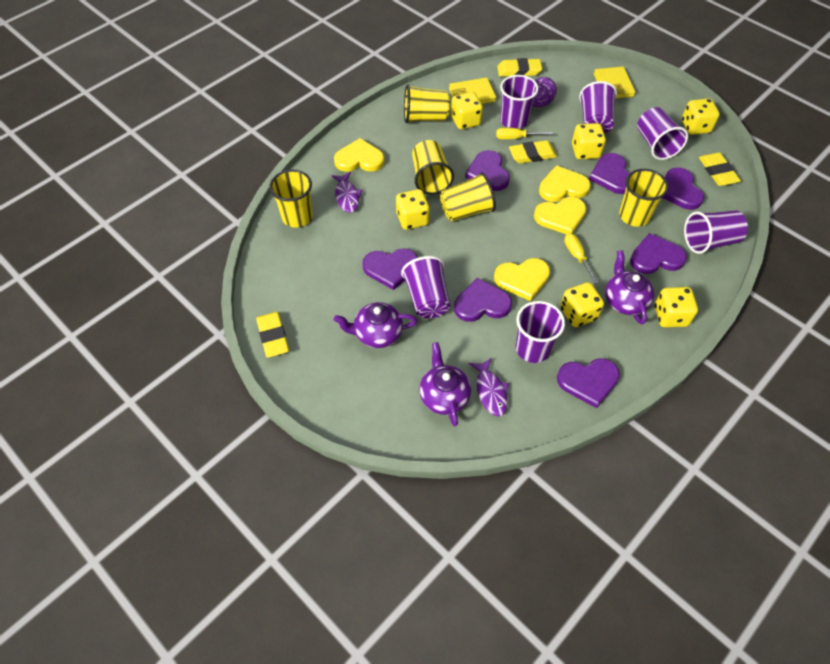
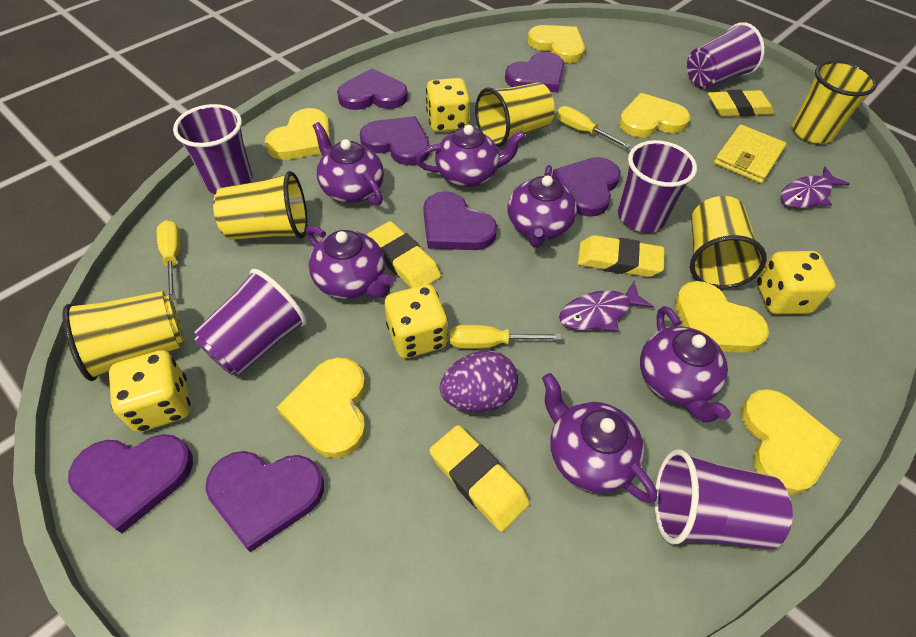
purple cup: [401,256,450,319] [500,75,539,129] [516,301,565,363] [579,81,617,134] [637,107,688,160] [684,211,748,254] = 6 -> [173,104,253,194] [193,269,307,376] [618,140,697,233] [654,449,793,550] [687,22,765,89] = 5
purple teapot: [334,302,417,348] [419,342,471,426] [605,250,654,324] = 3 -> [306,226,394,299] [313,122,384,205] [416,125,526,187] [507,165,577,248] [542,373,657,503] [640,306,731,422] = 6
yellow dice: [396,189,430,230] [451,92,483,129] [560,282,604,327] [572,123,606,159] [655,287,698,328] [682,98,720,135] = 6 -> [109,350,190,432] [385,284,448,358] [426,78,470,132] [756,251,836,314] = 4
yellow heart: [334,138,385,172] [494,258,550,301] [534,197,586,234] [539,165,591,202] = 4 -> [265,108,331,160] [277,357,366,458] [527,25,585,63] [619,93,690,137] [675,281,769,353] [741,389,841,495] = 6
yellow screwdriver: [496,128,553,140] [564,233,599,284] = 2 -> [157,220,180,300] [450,325,562,349] [556,106,631,148] = 3
yellow wallet: [449,77,496,104] [594,67,635,98] = 2 -> [714,125,787,183] = 1

